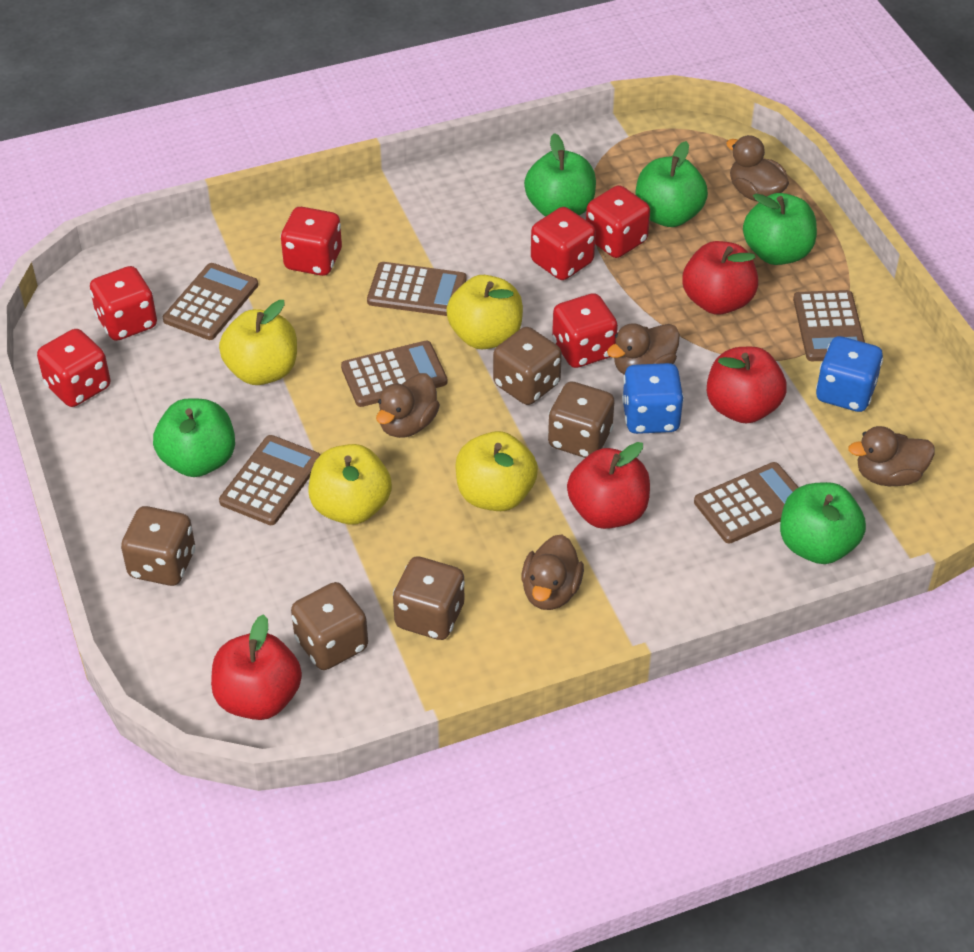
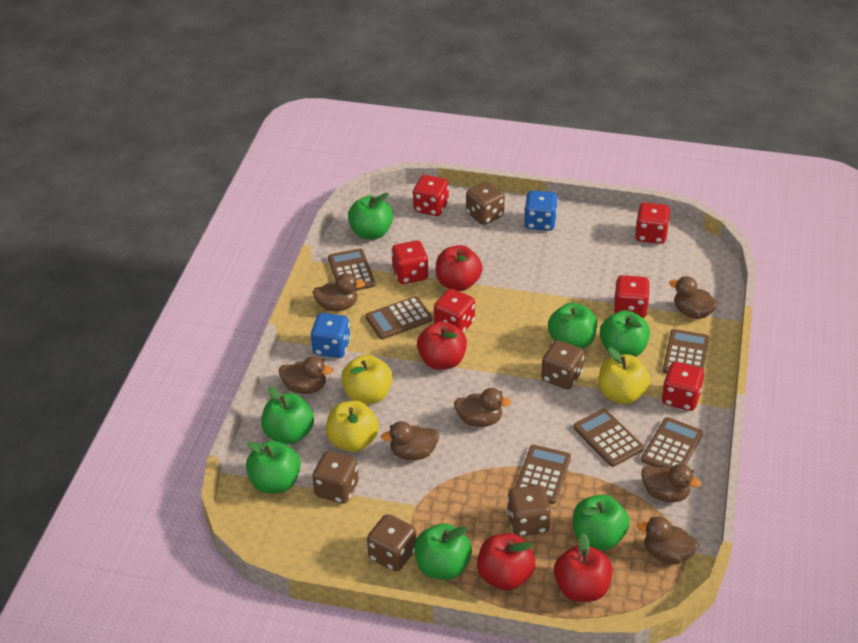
brown duck: [376,373,440,438] [521,534,584,610] [607,323,680,375] [726,135,789,202] [848,426,935,486] = 5 -> [279,356,333,394] [312,273,365,311] [381,421,439,460] [454,388,512,427] [637,516,699,564] [641,464,701,502] [669,276,718,319] = 7
green apple: [153,398,235,477] [524,133,596,217] [635,141,708,227] [743,193,817,265] [780,482,866,564] = 5 -> [246,441,301,493] [261,387,314,444] [348,193,393,240] [415,523,472,580] [548,303,597,349] [573,494,630,550] [600,310,650,357] = 7
yellow apple: [219,300,297,385] [309,444,392,525] [446,275,523,349] [455,431,538,511] = 4 -> [326,400,379,452] [341,355,393,404] [599,347,650,404] = 3

